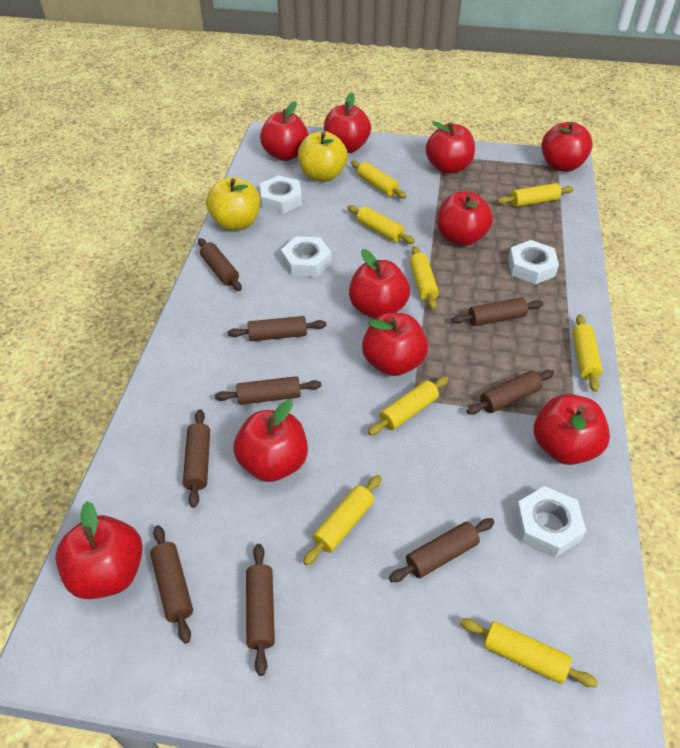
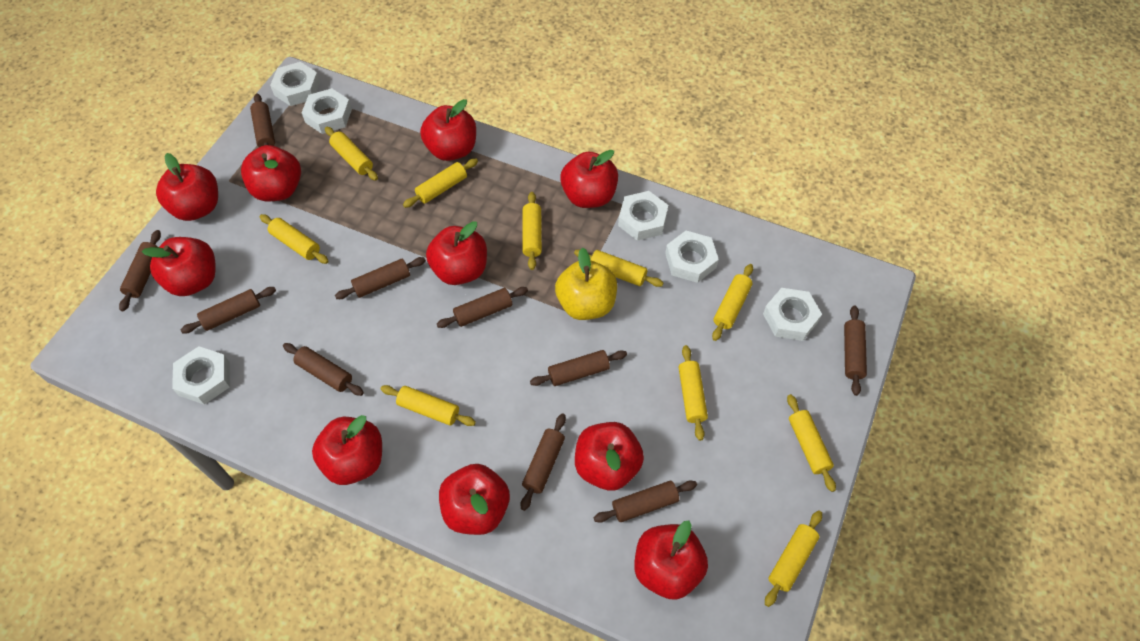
brown rolling pin: [150,525,193,644] [183,409,210,508] [198,238,242,291] [215,376,321,405] [228,316,326,341] [246,544,275,676] [389,518,494,582] [452,297,543,326] [467,370,554,415] = 9 -> [119,230,161,311] [181,287,276,333] [250,93,275,147] [283,343,364,396] [335,257,426,299] [437,287,528,328] [521,413,566,511] [530,350,627,386] [594,481,697,523] [844,305,867,396] = 10
white nut: [260,176,302,214] [281,236,331,277] [508,240,559,284] [515,486,586,558] = 4 -> [172,346,230,405] [270,62,320,106] [302,88,352,134] [618,191,668,241] [665,231,719,283] [763,288,822,341] = 6
yellow apple: [206,177,260,231] [298,131,348,182] = 2 -> [555,248,617,320] = 1
yellow rolling pin: [303,475,381,565] [347,205,415,244] [351,160,407,199] [368,376,449,435] [410,246,439,310] [460,618,598,687] [497,183,574,207] [572,315,603,392] = 8 -> [260,214,329,264] [325,127,378,181] [380,385,476,426] [403,159,478,208] [522,192,542,270] [574,249,663,287] [679,345,708,441] [712,264,753,341] [765,511,822,607] [787,394,836,492] = 10

